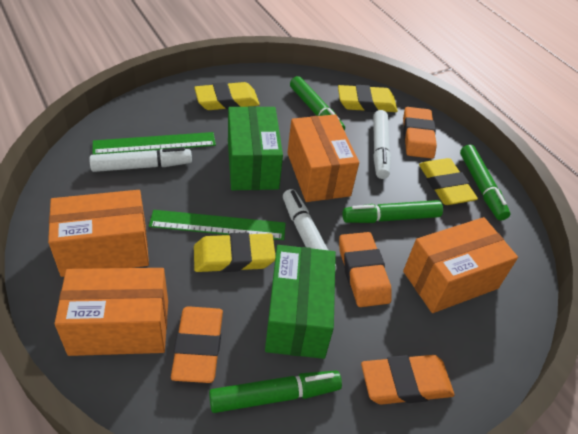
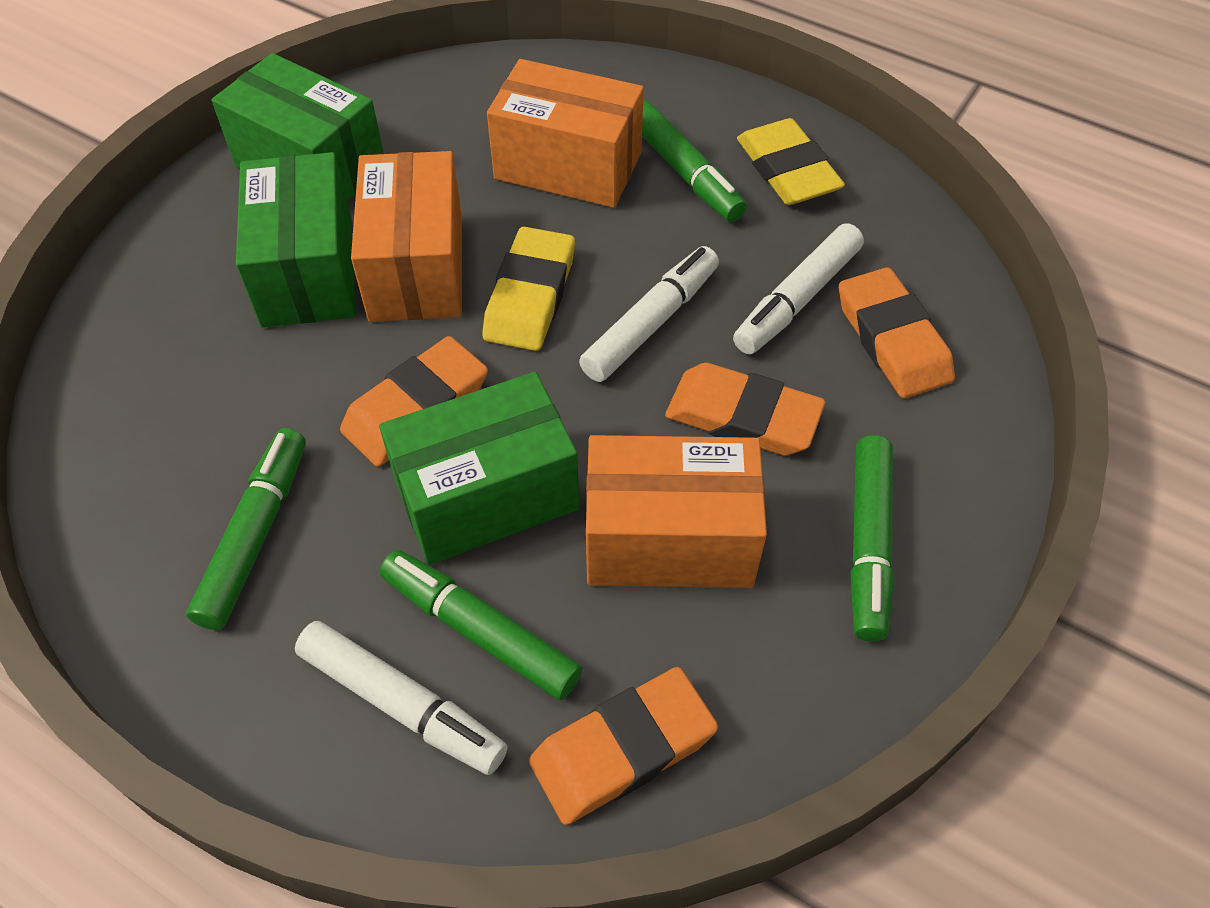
green box: [228,106,283,190] [265,245,336,359] = 2 -> [211,53,384,201] [236,152,355,328] [379,372,579,565] = 3
green ruler: [92,132,216,155] [149,210,286,240] = 2 -> none = 0
orange box: [48,190,149,277] [54,268,168,356] [287,114,359,202] [403,217,518,313] = 4 -> [351,151,462,322] [487,59,644,208] [586,435,767,588] = 3
yellow eraser: [194,82,260,110] [194,232,276,272] [338,85,398,112] [419,158,478,205] = 4 -> [482,227,575,351] [737,118,845,205] = 2

